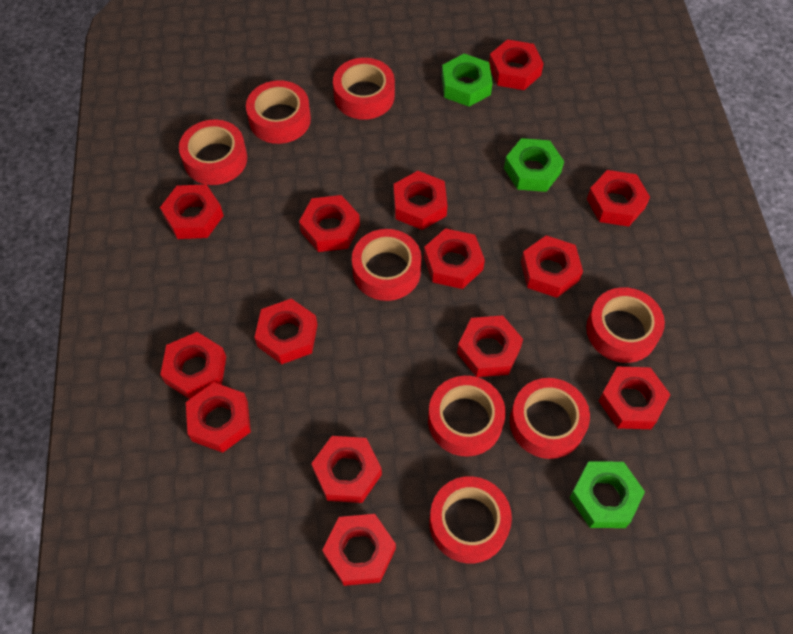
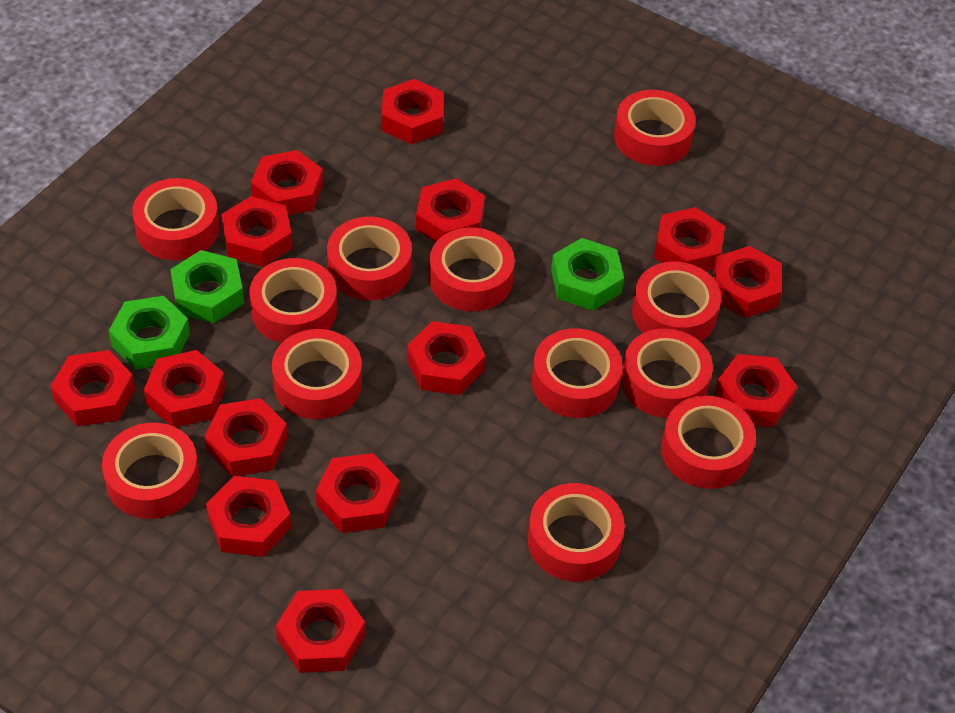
red tape: [179,120,247,185] [246,80,311,144] [333,58,395,120] [352,229,422,301] [428,376,506,457] [429,476,512,564] [510,378,590,459] [586,287,665,363] = 8 -> [102,423,200,519] [133,178,219,260] [249,258,337,343] [272,329,362,419] [327,217,412,300] [429,227,515,311] [528,483,625,582] [532,328,623,418] [614,90,696,166] [621,329,713,418] [632,262,721,342] [661,396,756,489] = 12

